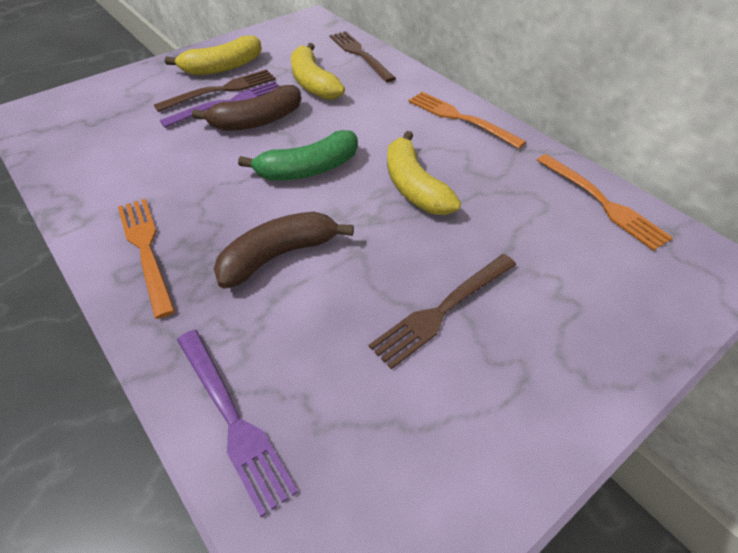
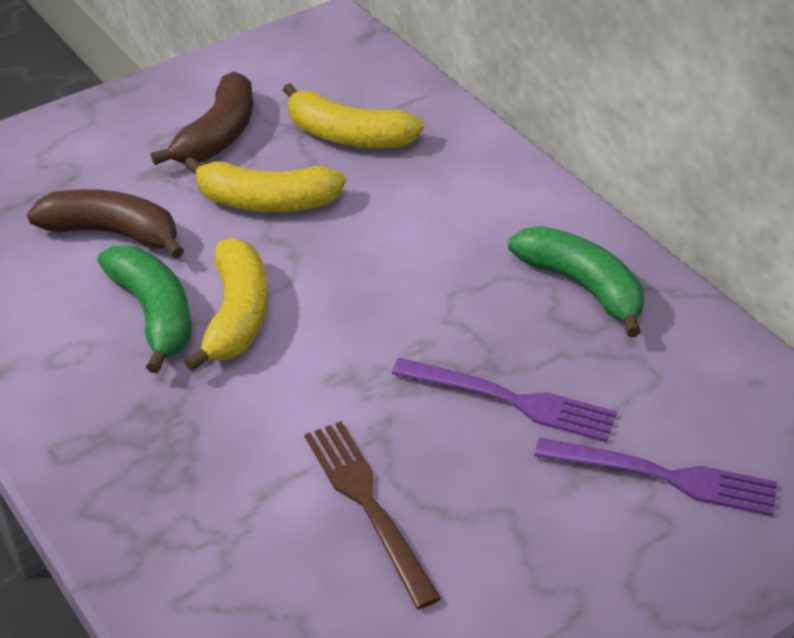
brown fork: [154,69,276,112] [330,31,396,82] [369,254,516,369] = 3 -> [305,421,441,609] = 1
green banana: [238,130,358,180] = 1 -> [98,246,191,374] [508,226,644,337] = 2
orange fork: [118,199,175,319] [408,92,526,149] [537,154,673,251] = 3 -> none = 0

